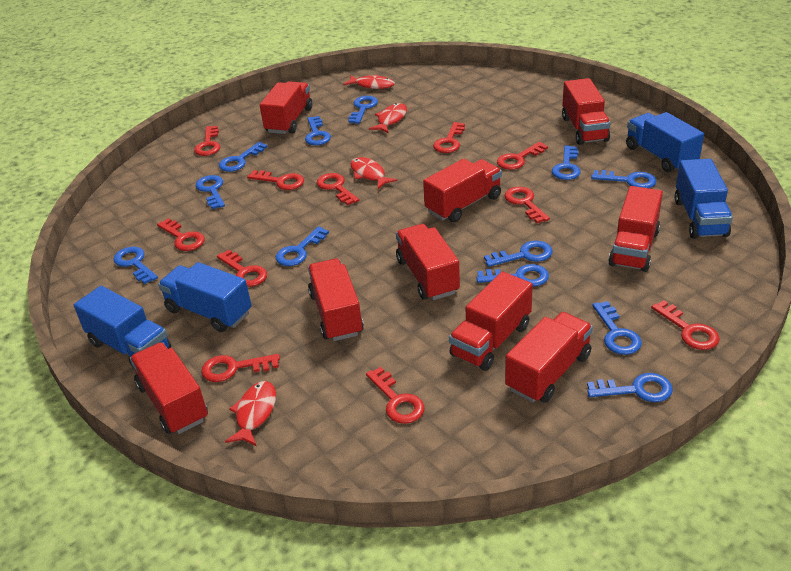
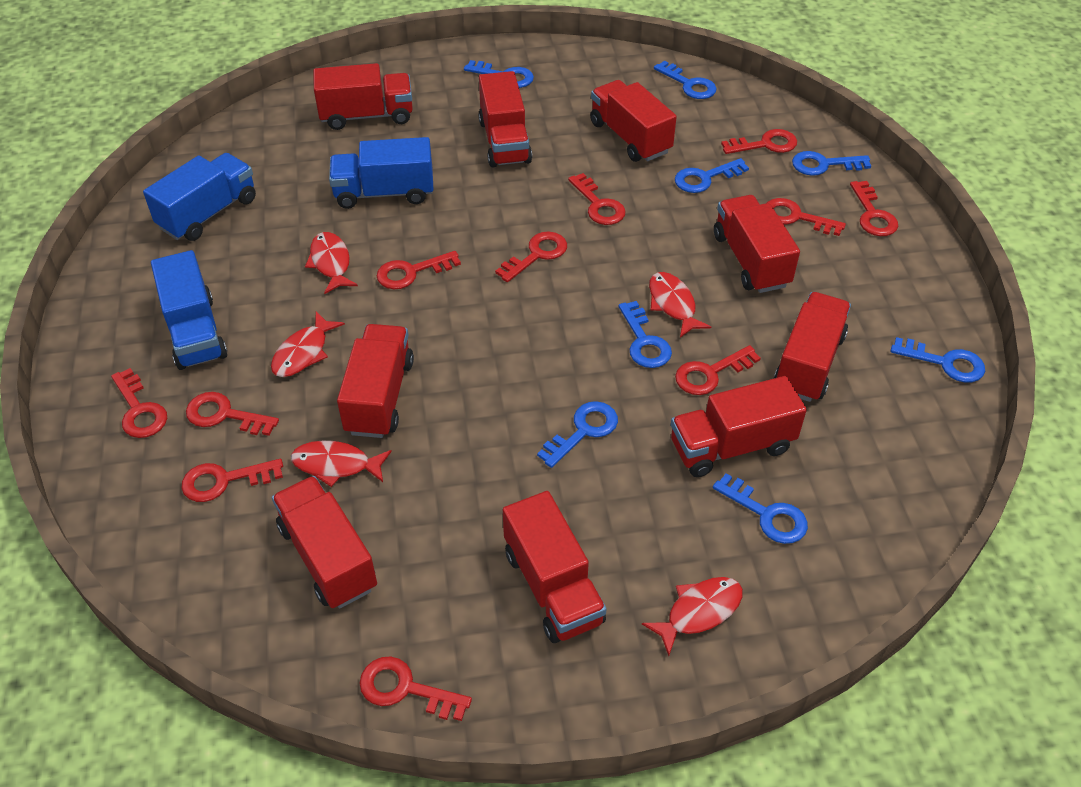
blue key: [113,247,158,284] [196,175,225,209] [219,142,267,172] [276,226,329,266] [305,116,331,145] [348,96,378,124] [477,264,549,286] [484,241,553,267] [552,146,581,180] [587,373,673,402] [591,170,657,188] [592,301,642,355] = 12 -> [464,60,534,88] [537,401,618,468] [619,301,672,368] [654,61,717,99] [675,158,749,193] [713,473,808,544] [792,151,871,176] [891,337,985,383] = 8
blue truck: [74,286,171,368] [158,262,252,332] [626,112,704,172] [674,159,733,239] = 4 -> [143,153,256,241] [151,250,227,370] [329,137,434,209] = 3
red fish: [225,381,276,446] [343,75,395,89] [350,157,398,189] [369,103,407,133] = 4 -> [271,311,345,377] [291,441,392,487] [305,232,358,294] [642,577,743,656] [649,272,711,338] = 5

